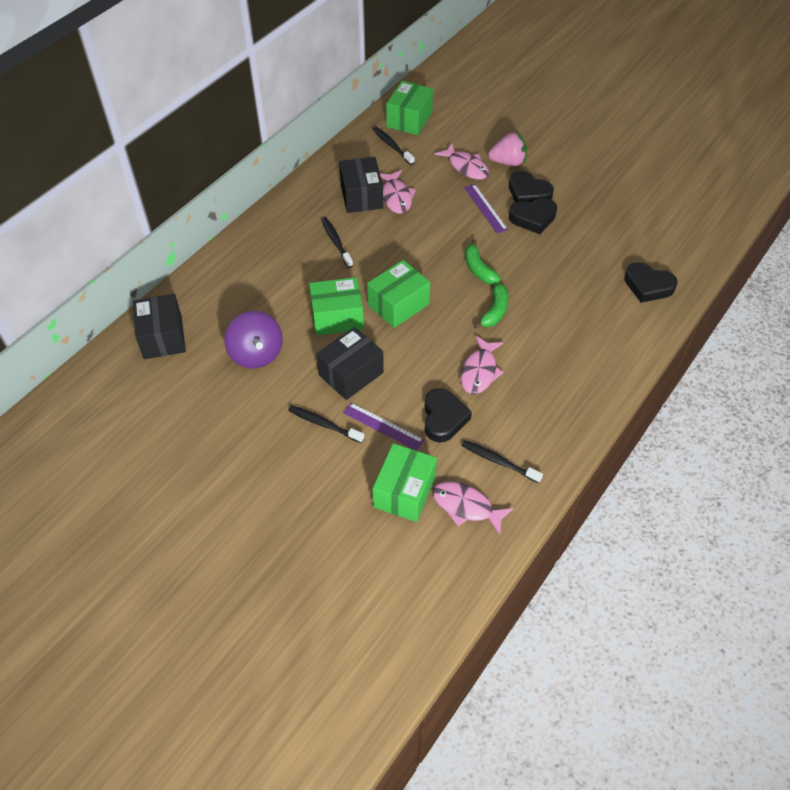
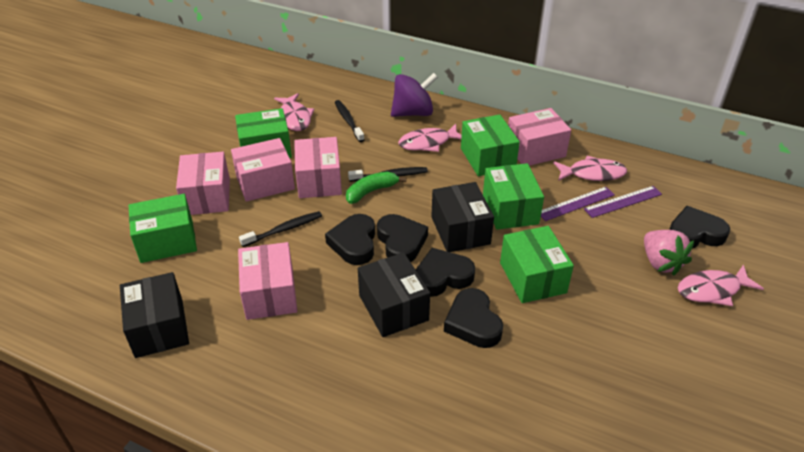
black heart: [425,388,472,443] [509,171,554,203] [509,198,557,234] [624,262,678,303] = 4 -> [325,214,375,265] [377,214,428,262] [416,248,475,297] [444,288,503,348] [669,206,730,249] = 5
black toothbrush: [288,405,364,443] [321,217,353,268] [372,126,415,165] [461,440,543,483] = 4 -> [239,211,322,247] [335,100,364,142] [348,167,428,182] = 3
green banana: [465,239,501,284] [474,283,509,329] = 2 -> [346,172,406,204] = 1
green box: [309,277,364,336] [367,260,430,328] [372,443,437,522] [386,81,433,135] = 4 -> [128,194,197,263] [235,108,292,158] [461,114,520,176] [483,163,544,230] [500,226,574,303] = 5
pink box: none = 0 -> [176,152,230,215] [231,138,295,202] [238,242,297,320] [294,137,342,198] [508,108,571,166] = 5

